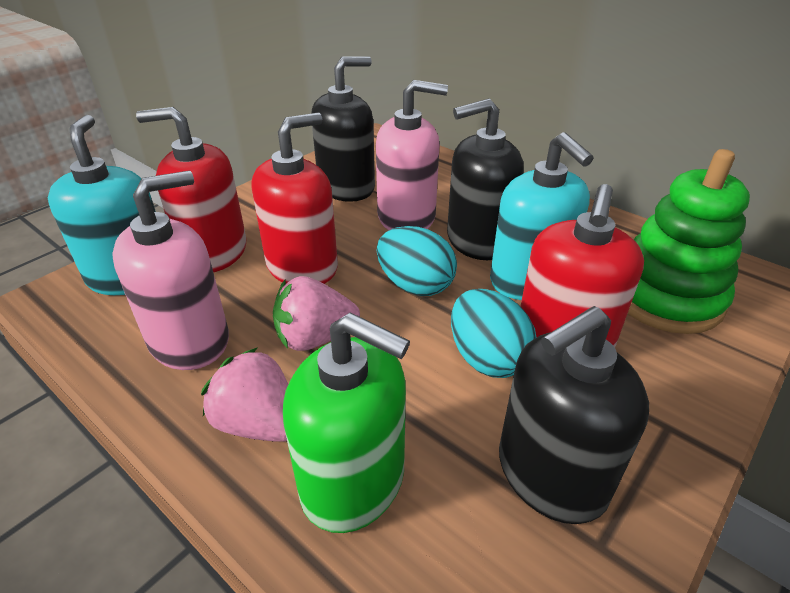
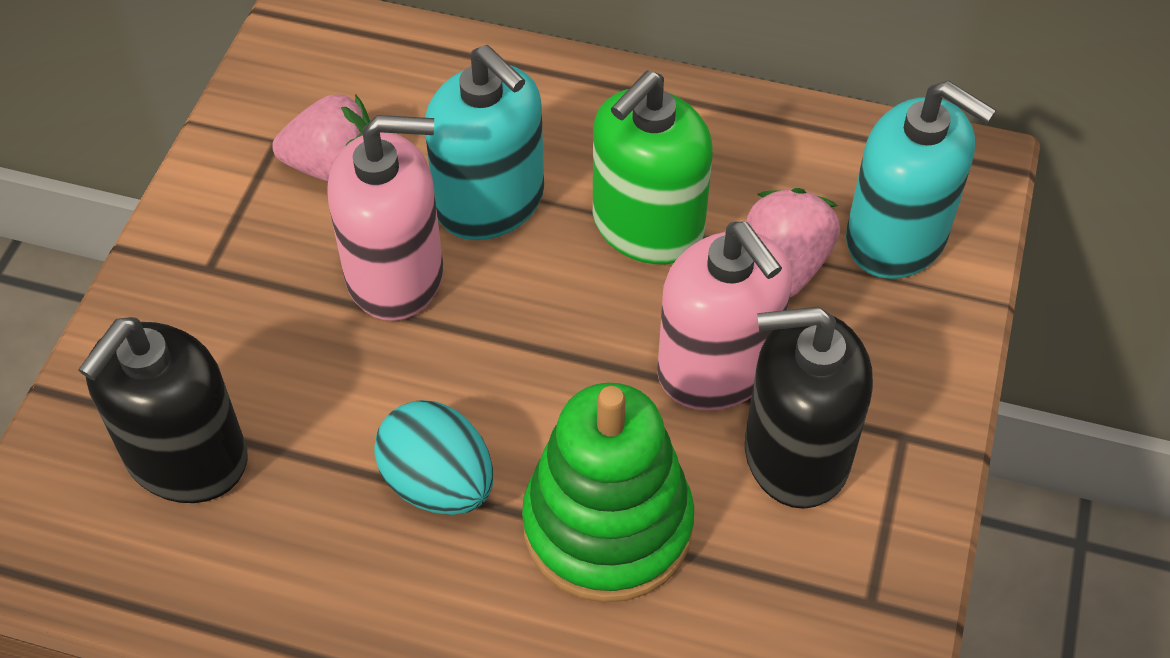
black soap dispenser: [312,56,375,202] [447,98,524,260] [499,306,649,524] = 3 -> [78,317,248,503] [745,307,873,509] = 2
red soap dispenser: [136,107,246,272] [252,113,338,284] [521,184,644,348] = 3 -> none = 0
turquoise egg: [377,226,457,296] [451,289,536,378] = 2 -> [374,400,493,515] = 1

